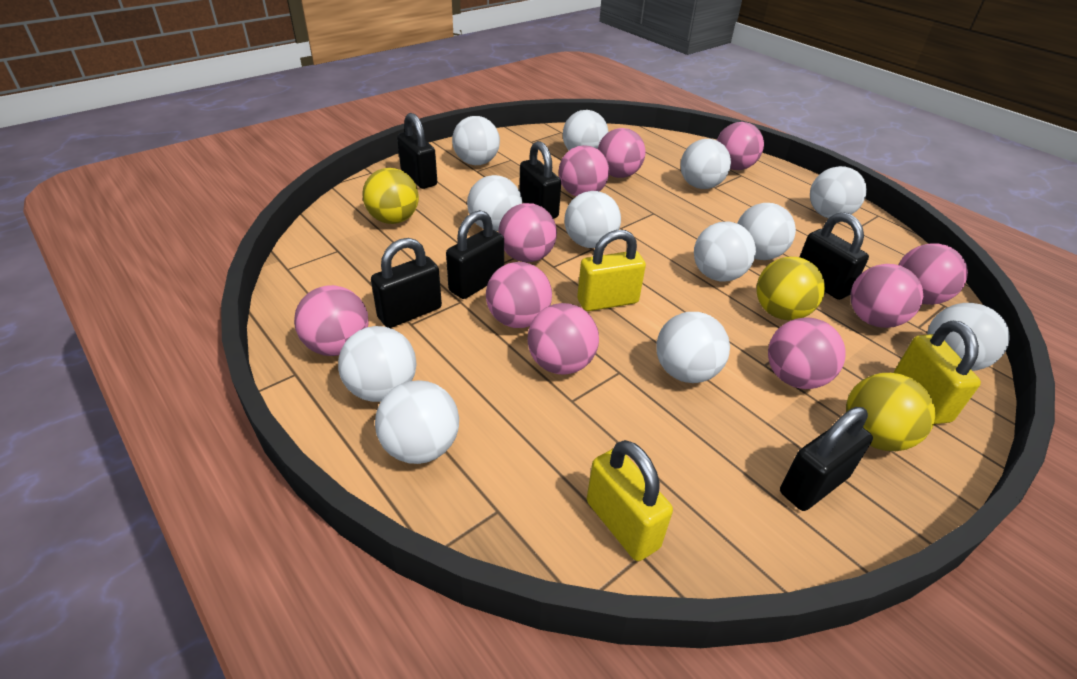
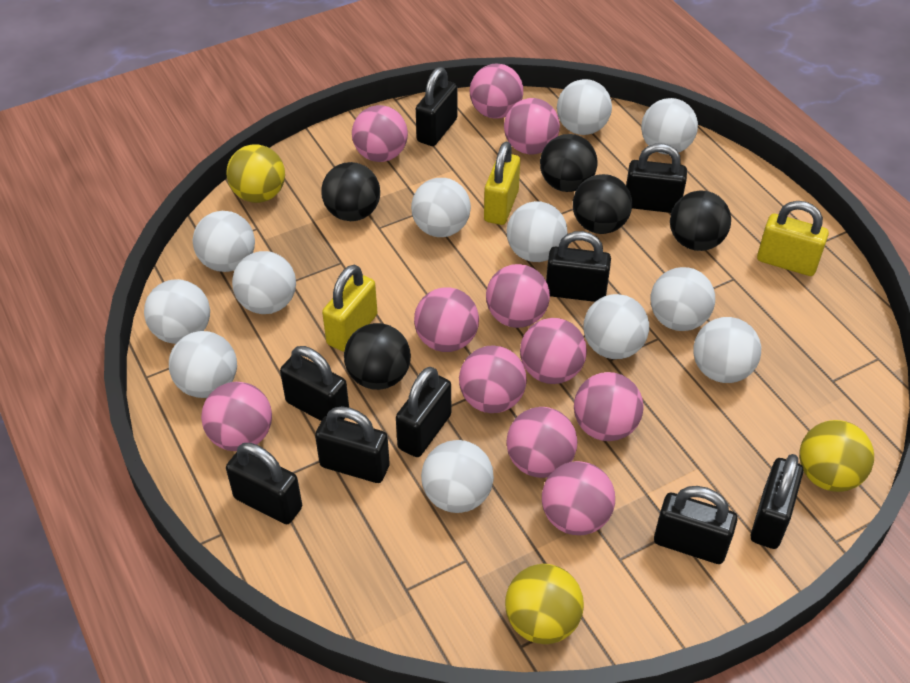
black ball: none = 0 -> [321,162,380,221] [344,323,411,390] [540,134,597,192] [573,174,632,234] [670,190,731,251] = 5
black padlock: [371,238,442,328] [397,113,437,189] [446,210,504,299] [519,141,561,218] [780,407,873,511] [800,212,869,300] = 6 -> [226,443,302,524] [280,346,349,421] [315,406,390,483] [396,367,451,457] [416,67,457,146] [546,231,611,302] [626,143,687,213] [654,486,738,564] [751,454,803,549] = 9
pink ball: [294,285,369,356] [486,262,552,328] [498,203,557,262] [527,303,599,375] [559,145,609,196] [598,128,646,178] [717,122,764,170] [768,317,846,389] [850,264,923,328] [899,244,968,305] = 10 -> [201,382,272,451] [352,105,408,162] [414,287,479,352] [459,346,527,413] [470,63,523,119] [486,264,550,328] [504,98,560,154] [506,407,577,478] [520,318,587,384] [542,461,615,535] [574,372,644,441] = 11

